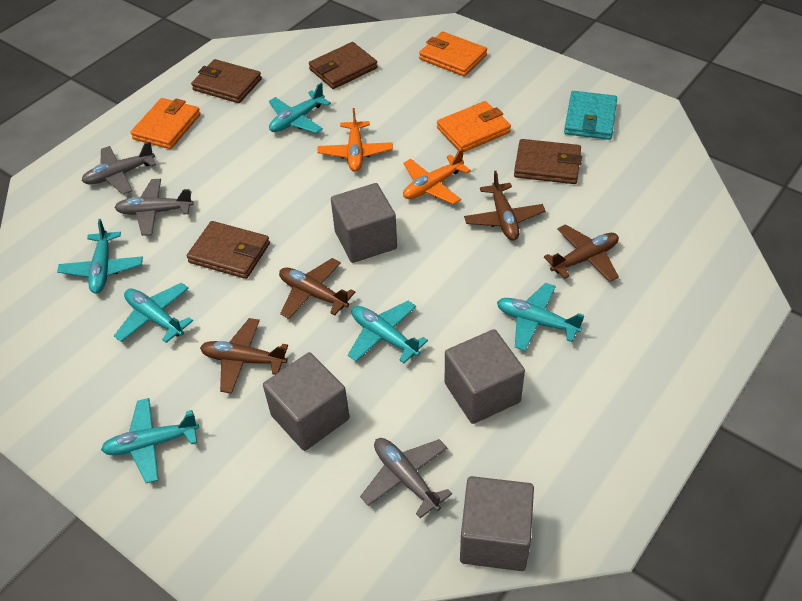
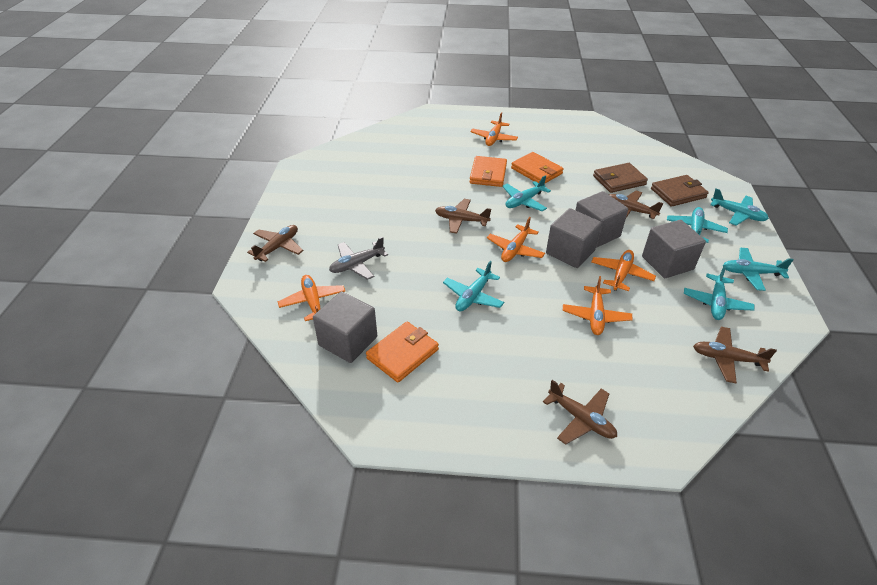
brown plane: [200,318,288,393] [279,258,355,319] [464,171,545,241] [544,224,619,282] = 4 -> [247,225,303,262] [435,199,491,234] [543,380,617,445] [609,191,663,219] [693,327,777,383] = 5
brown wallet: [187,221,270,279] [191,59,262,103] [309,42,378,89] [514,139,582,184] = 4 -> [593,163,648,193] [651,175,709,207] = 2
grey plane: [82,142,156,195] [114,179,194,236] [360,438,452,518] = 3 -> [329,237,388,280] = 1
orange plane: [317,108,393,172] [403,148,471,205] = 2 -> [278,275,345,321] [470,112,518,146] [487,217,545,262] [563,276,633,335] [591,250,656,291] = 5
turquoise wallet: [564,91,617,140] = 1 -> none = 0

